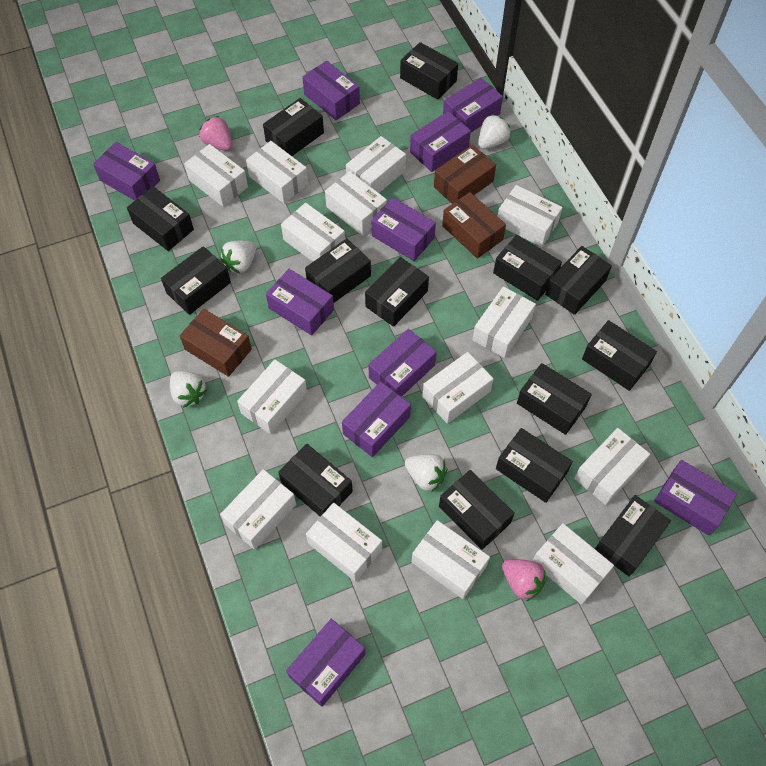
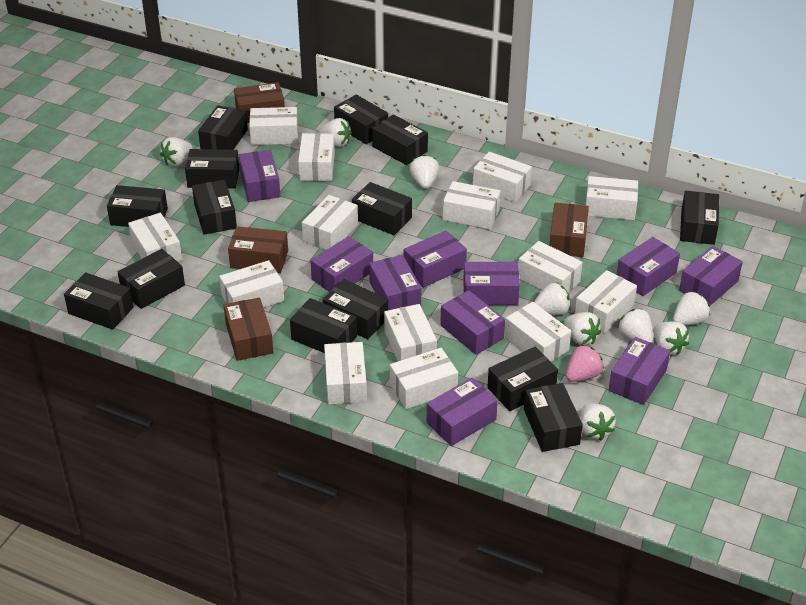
brown box: [180,309,252,377] [434,145,496,204] [442,192,506,259] = 3 -> [224,297,273,361] [228,226,288,273] [234,82,285,123] [549,203,589,257] = 4
pink strawberry: [199,116,232,151] [502,559,546,601] = 2 -> [566,344,604,382] = 1
white strawberry: [170,371,207,408] [221,241,256,273] [405,454,447,492] [478,114,511,149] = 4 -> [160,137,192,166] [319,118,352,147] [410,155,439,189] [534,282,571,315] [564,312,601,345] [580,404,616,441] [617,309,653,343] [654,321,689,355] [673,291,710,325] = 9

